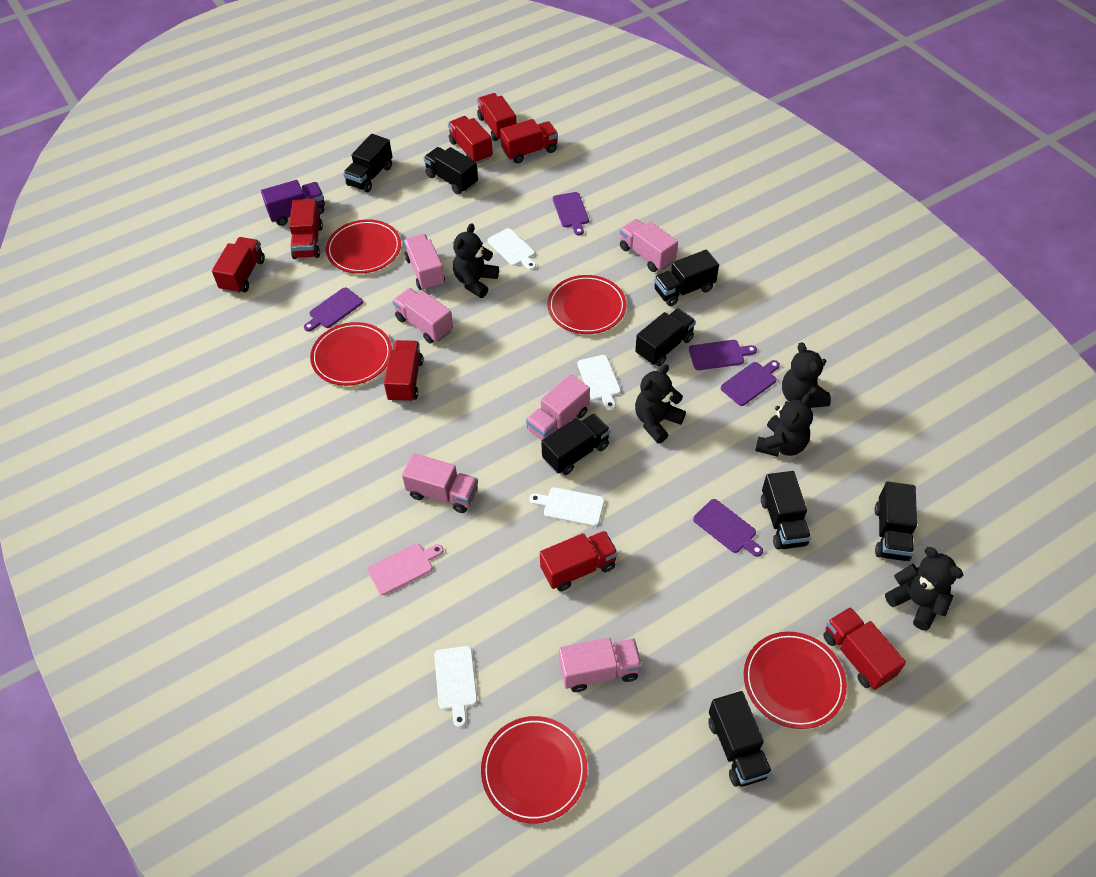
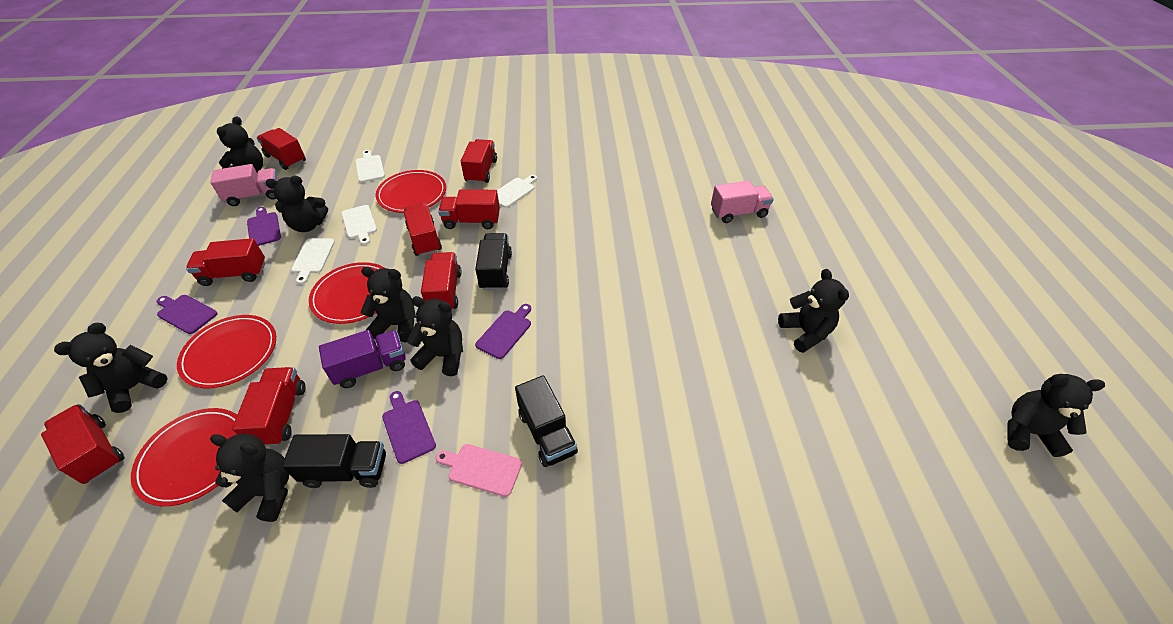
black teddy bear: [453,223,499,298] [635,364,686,443] [755,394,813,457] [782,342,831,408] [885,547,963,631] = 5 -> [54,323,168,413] [210,434,289,522] [217,116,263,173] [265,176,328,232] [360,267,416,342] [407,296,463,376] [778,269,849,353] [1008,374,1105,457] = 8
black truck: [343,134,393,192] [424,147,478,195] [541,413,611,475] [635,308,696,366] [654,250,719,306] [708,691,772,787] [761,471,811,550] [875,482,917,561] = 8 -> [282,434,386,488] [475,233,512,290] [515,375,578,467] = 3
pink truck: [393,288,453,344] [402,453,478,513] [404,234,445,291] [526,374,590,440] [559,638,642,692] [620,219,678,272] = 6 -> [210,164,279,206] [711,181,774,223] = 2
purple cutting board: [304,288,363,332] [553,192,589,236] [689,340,757,370] [693,499,763,557] [721,360,780,406] = 5 -> [157,295,218,334] [247,207,281,246] [382,391,436,464] [475,304,531,359] = 4
red plate: [310,322,392,386] [326,219,401,274] [481,716,587,824] [547,275,626,334] [744,632,847,729] = 5 -> [131,408,237,506] [177,315,276,388] [309,262,385,324] [376,170,446,213] = 4

